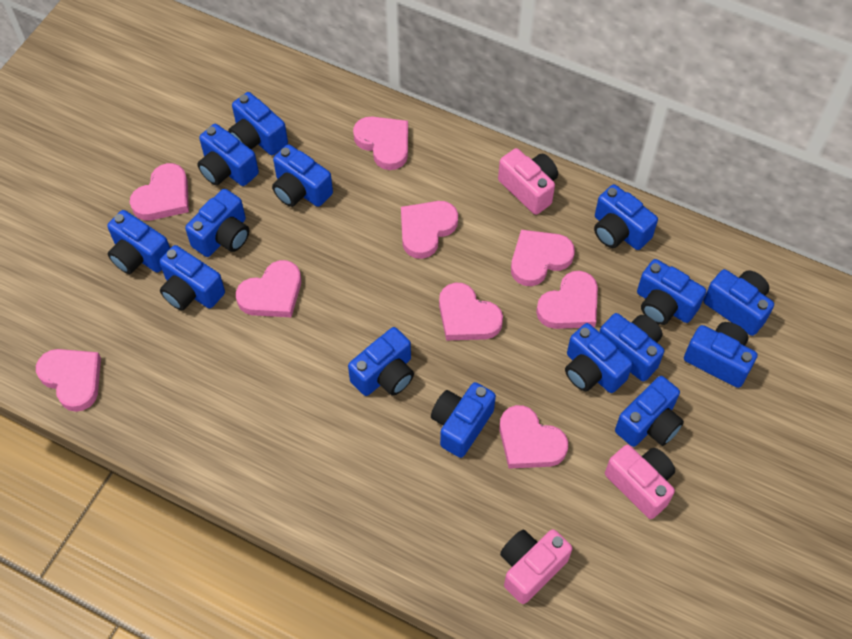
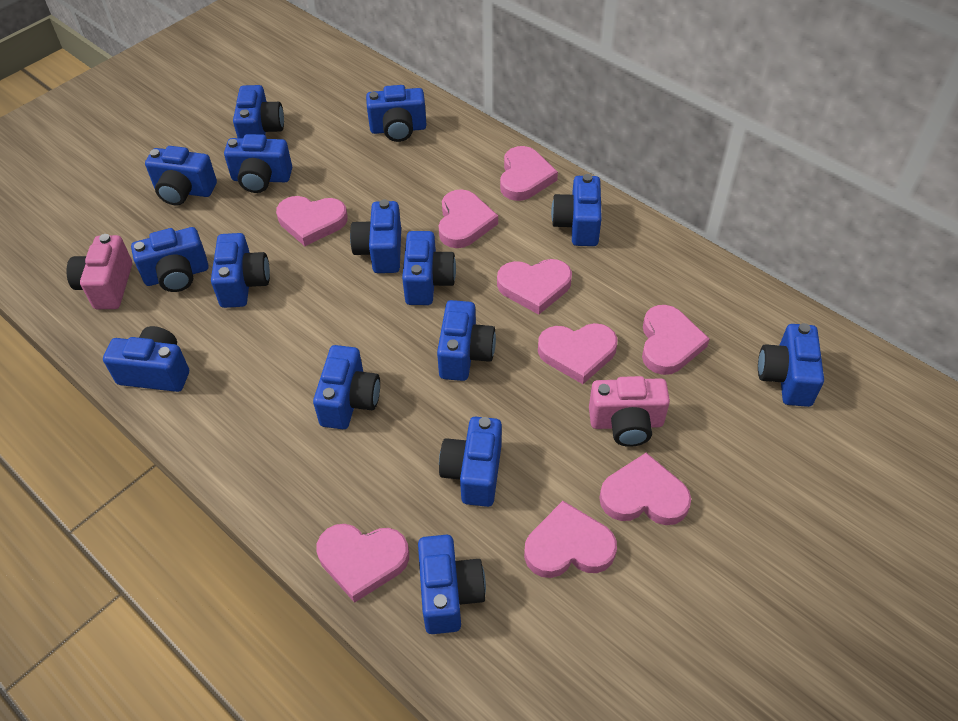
pink camera: [498,148,558,215] [500,529,572,604] [605,445,675,519] = 3 -> [66,234,132,309] [589,376,670,447] = 2

